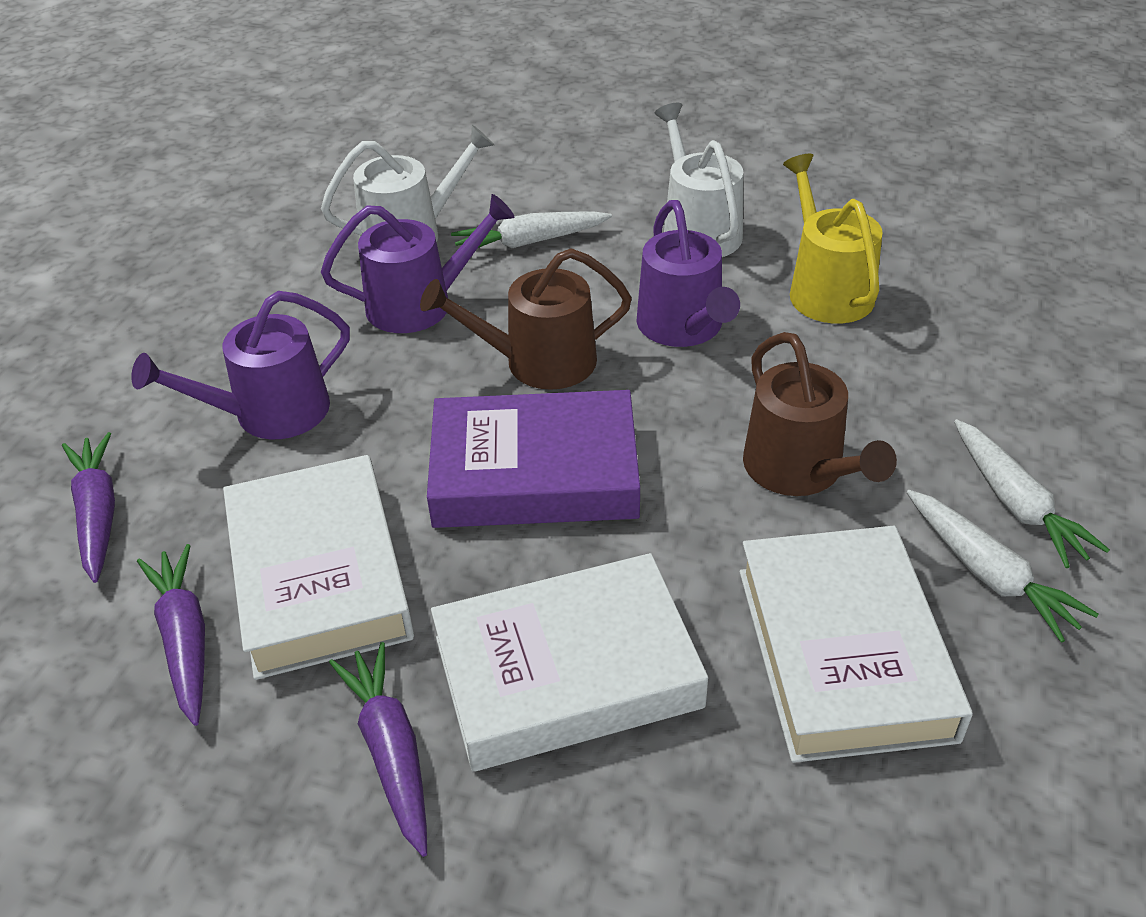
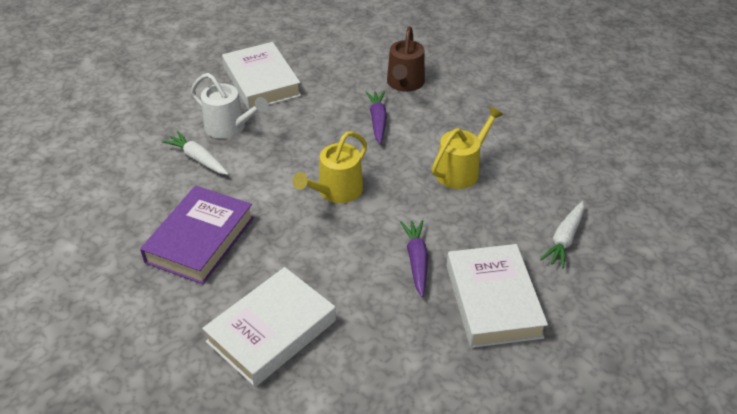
brown watering can: [420,248,632,390] [743,332,897,496] = 2 -> [387,27,425,92] = 1
purple carrot: [62,432,115,583] [137,544,205,726] [329,642,427,857] = 3 -> [365,91,387,144] [400,220,428,297] = 2
purple watering can: [131,291,350,439] [321,194,515,333] [637,200,740,347] = 3 -> none = 0
white carrot: [451,212,612,249] [907,490,1099,643] [954,419,1110,568] = 3 -> [162,131,229,175] [540,201,584,269] = 2
white watering can: [321,125,494,242] [655,103,743,257] = 2 -> [191,73,268,139] = 1
yellow watering can: [783,154,883,324] = 1 -> [293,131,367,203] [432,106,503,189] = 2

